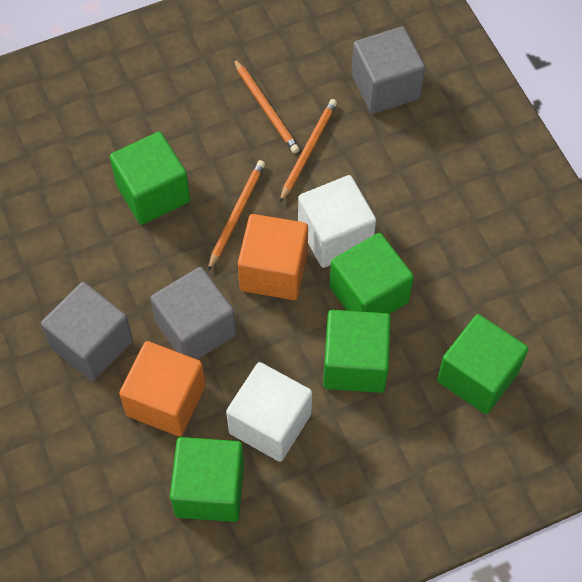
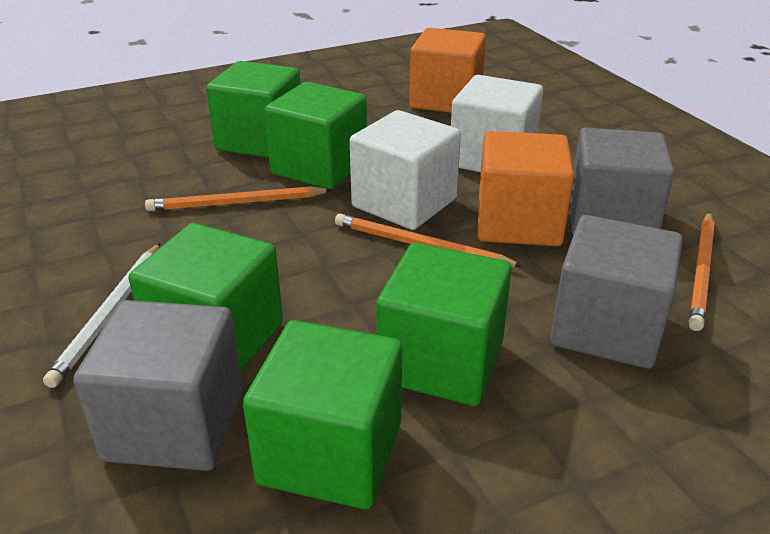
white pencil: none = 0 -> [43,243,161,388] = 1

